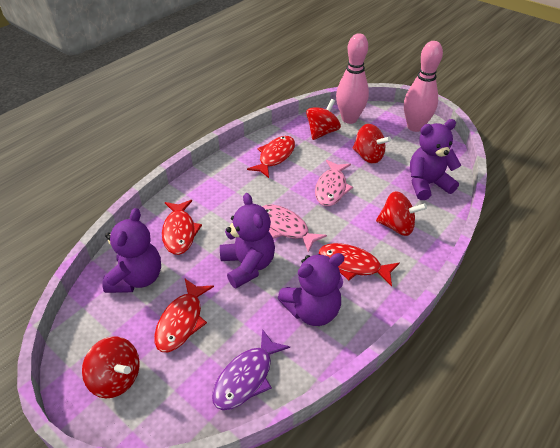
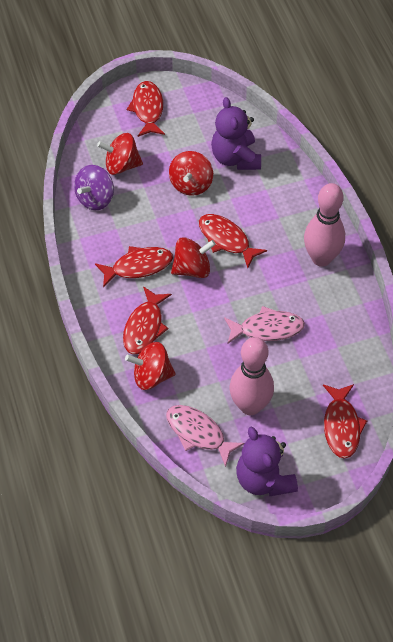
purple fish: [212,329,290,410] = 1 -> none = 0
purple spinning top: none = 0 -> [74,165,114,210] = 1
purple teddy bear: [103,208,161,293] [220,193,275,288] [278,253,344,326] [410,119,461,200] = 4 -> [211,97,261,170] [236,427,298,496] = 2
red fish: [154,279,214,352] [162,200,202,255] [247,136,295,178] [319,243,400,287] = 4 -> [95,246,173,288] [123,286,172,354] [127,81,165,137] [199,214,267,268] [323,384,367,459] = 5

